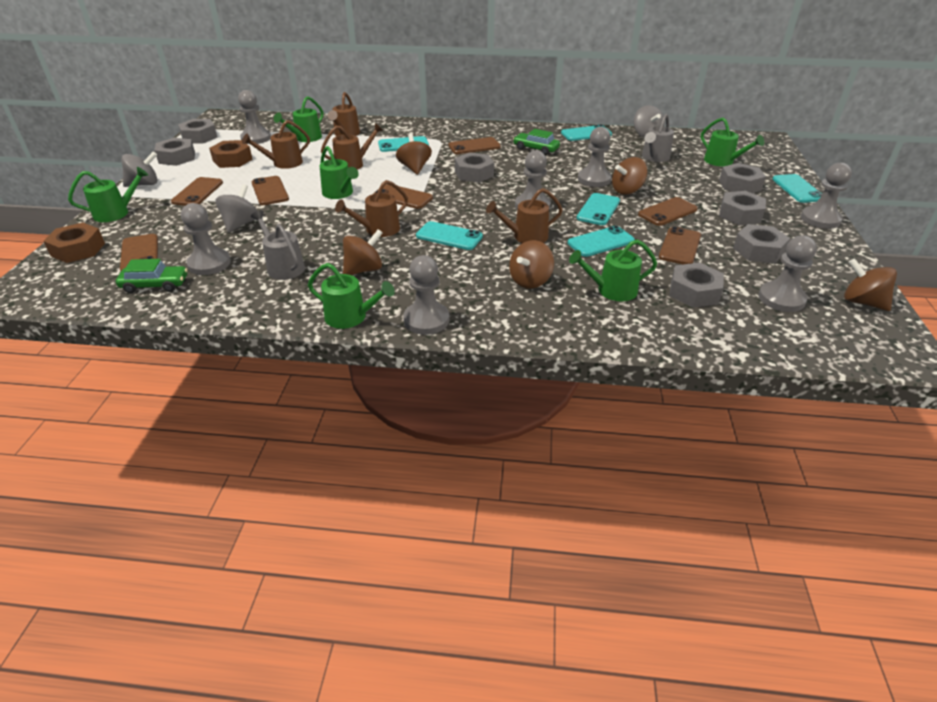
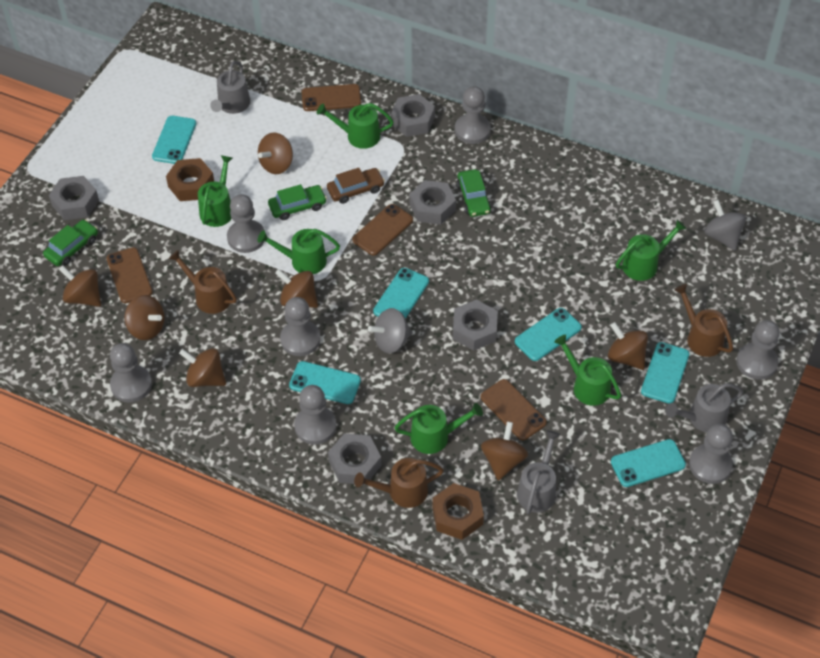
brown car: none = 0 -> [327,168,385,204] = 1
brown phone: [120,234,158,271] [171,177,223,206] [252,176,289,205] [373,184,433,209] [448,137,501,154] [638,197,698,226] [659,227,701,264] = 7 -> [106,247,153,303] [302,84,361,111] [353,204,413,256] [481,379,547,441] = 4
brown spinning top: [343,229,383,275] [396,133,432,175] [509,240,554,289] [612,157,648,195] [844,258,897,311] = 5 -> [59,265,101,307] [125,295,164,340] [179,348,226,387] [258,132,293,174] [275,269,318,308] [481,422,528,481] [608,322,648,370] = 7
brown watering can: [242,120,310,169] [321,123,383,170] [327,92,360,136] [335,180,408,237] [486,188,563,243] = 5 -> [169,250,237,314] [354,458,444,508] [674,284,733,357] = 3
green car: [116,259,188,293] [513,129,560,155] = 2 -> [43,219,98,266] [268,184,327,220] [457,169,491,217] = 3
grey nut: [154,138,195,166] [178,119,217,143] [455,152,494,183] [669,262,724,308] [719,163,766,193] [719,191,766,225] [733,224,790,263] = 7 -> [49,176,99,220] [328,433,382,485] [391,94,435,137] [409,180,456,225] [453,300,498,351] = 5
grey spinning top: [121,152,158,187] [216,184,257,233] [634,105,665,138] = 3 -> [368,308,413,354] [704,200,746,251] = 2
grey watering can: [251,210,305,280] [642,114,674,162] = 2 -> [210,61,250,114] [517,430,560,514] [665,383,743,433] = 3

